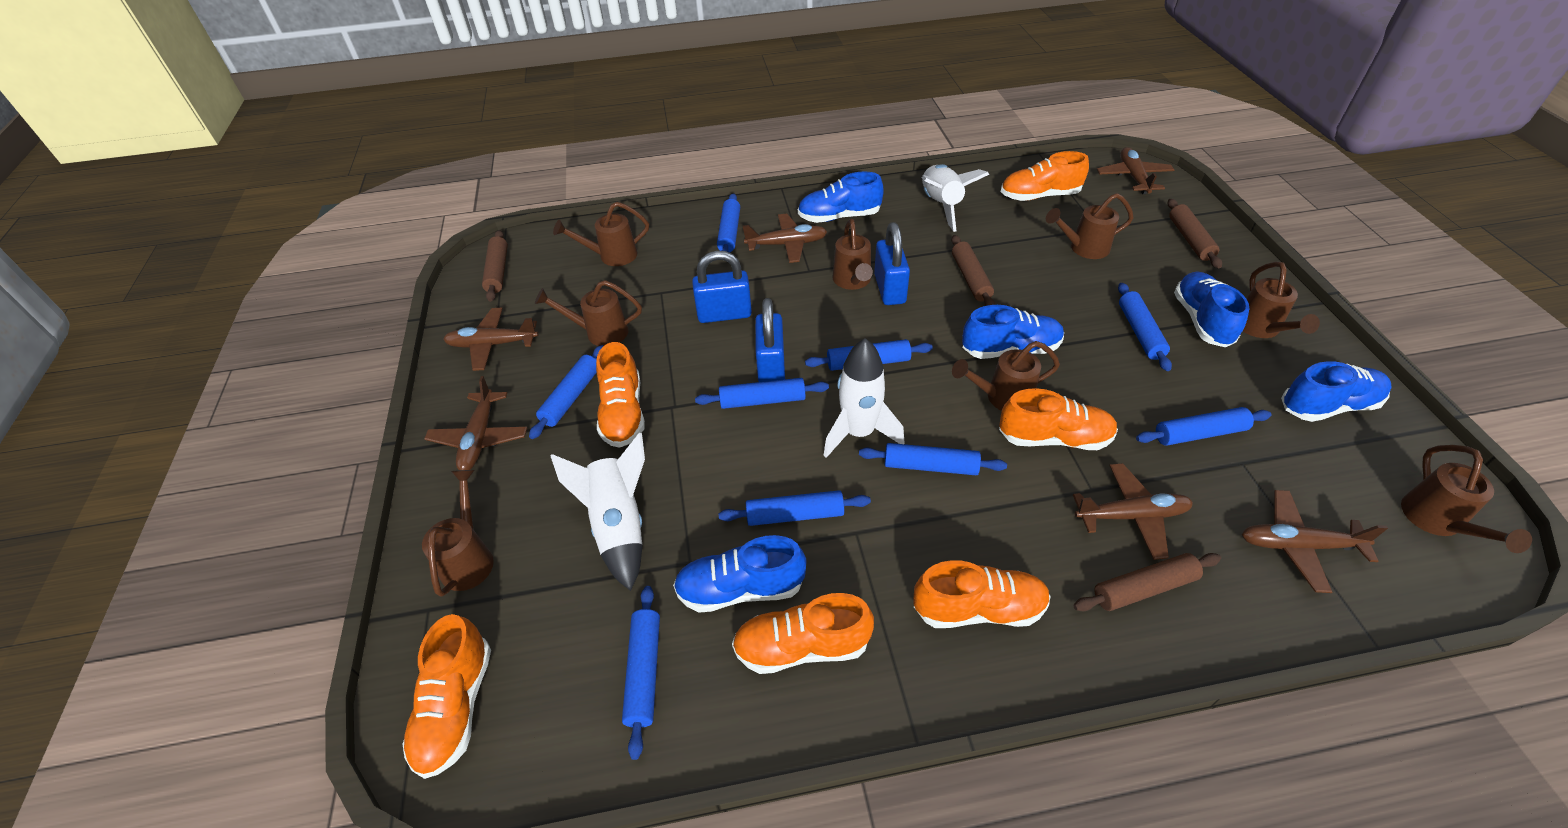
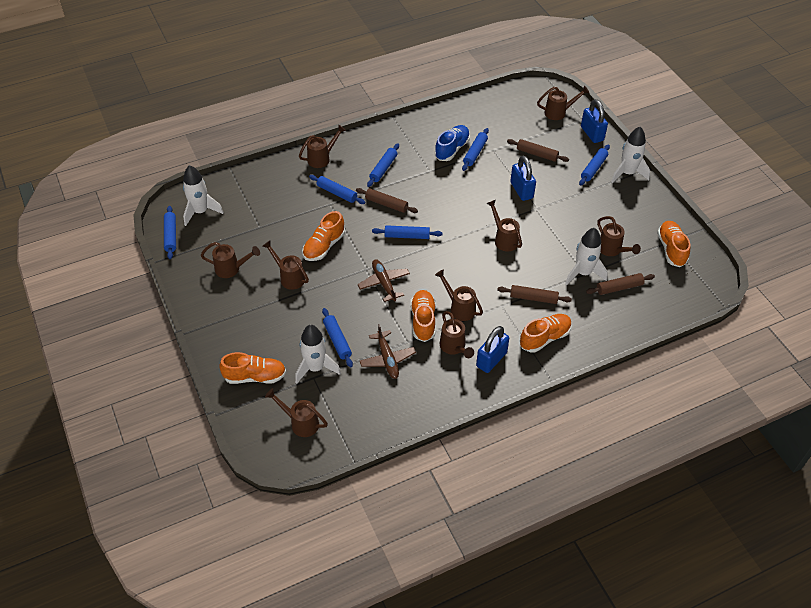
blue rolling pin: [529,345,604,439] [622,586,660,760] [695,378,829,409] [717,193,740,252] [719,490,871,526] [805,339,933,371] [859,443,1007,475] [1118,283,1172,371] [1136,407,1272,446] = 9 -> [164,206,176,259] [309,175,365,204] [322,308,353,367] [367,143,399,187] [372,225,443,239] [462,128,489,171] [579,144,610,186] = 7
blue shoe: [673,535,807,613] [798,172,883,223] [962,305,1064,359] [1174,272,1249,347] [1281,361,1392,422] = 5 -> [434,125,470,161] = 1
brown plane: [424,376,527,470] [443,308,538,371] [743,213,827,263] [1073,463,1193,560] [1097,147,1174,194] [1242,490,1388,593] = 6 -> [358,259,410,302] [360,324,416,379] = 2
brown watering can: [422,470,494,597] [535,280,642,346] [553,202,649,266] [832,219,873,290] [952,341,1060,411] [1046,193,1134,259] [1243,262,1320,338] [1401,445,1532,553] = 8 -> [200,242,260,278] [263,241,309,290] [265,388,328,437] [299,125,346,168] [435,269,483,321] [440,311,474,358] [486,200,522,251] [537,86,589,120] [597,216,641,256] = 9
orange shoe: [403,614,491,779] [596,342,645,448] [732,593,874,674] [913,560,1051,628] [999,388,1118,450] [1001,151,1089,201] = 6 -> [219,352,286,384] [302,211,345,261] [410,290,436,342] [520,314,572,353] [657,221,690,267] = 5
white rocket: [551,433,645,591] [823,338,904,458] [922,164,989,232] = 3 -> [183,165,224,226] [295,325,341,384] [565,228,608,285] [611,127,650,183] = 4

